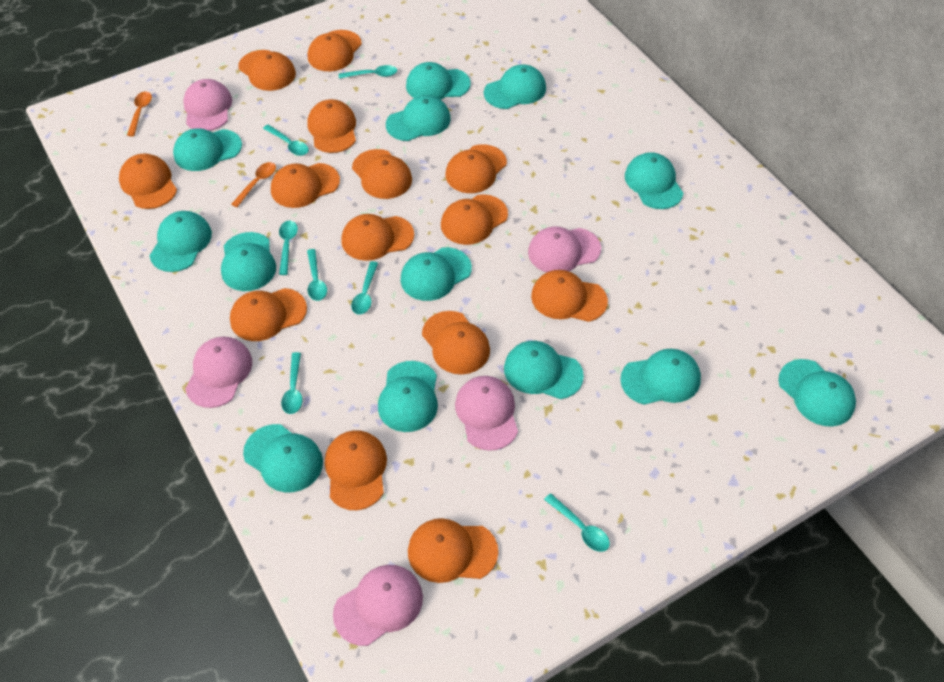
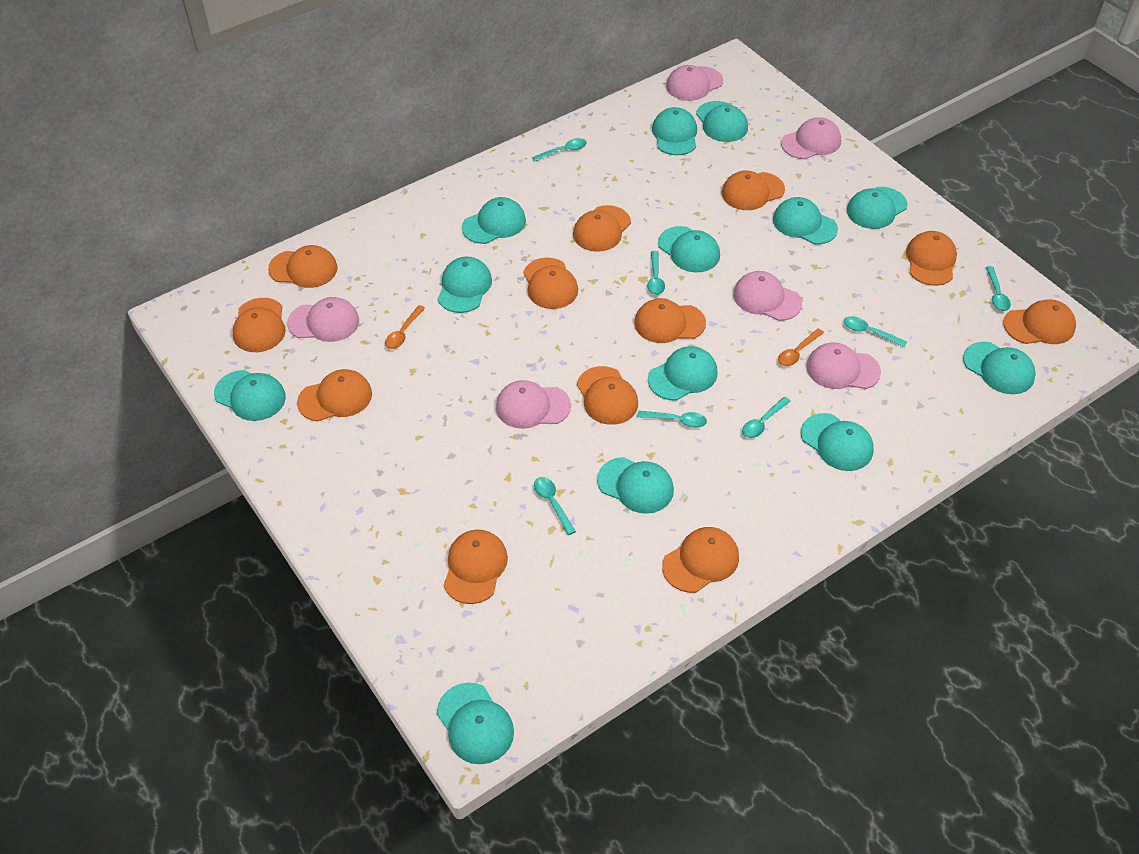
orange cap: [119,153,177,209] [230,288,307,341] [238,50,296,91] [271,163,340,208] [307,99,356,153] [308,30,362,71] [325,430,387,510] [341,214,414,261] [352,149,412,199] [408,518,498,583] [422,311,490,375] [441,194,508,245] [446,144,507,193] [531,270,608,322] = 14 -> [232,298,286,352] [268,245,337,288] [297,369,372,422] [444,530,508,604] [523,258,578,309] [573,205,631,252] [577,366,638,425] [634,298,706,343] [662,527,739,593] [722,171,785,210] [906,231,957,286] [1003,299,1076,344] = 12
pink cap: [183,79,232,131] [185,337,252,408] [333,565,423,646] [455,376,518,451] [528,226,601,272] = 5 -> [287,297,359,342] [496,380,571,429] [666,65,723,101] [733,271,802,321] [781,117,841,159] [806,342,881,389] = 6

